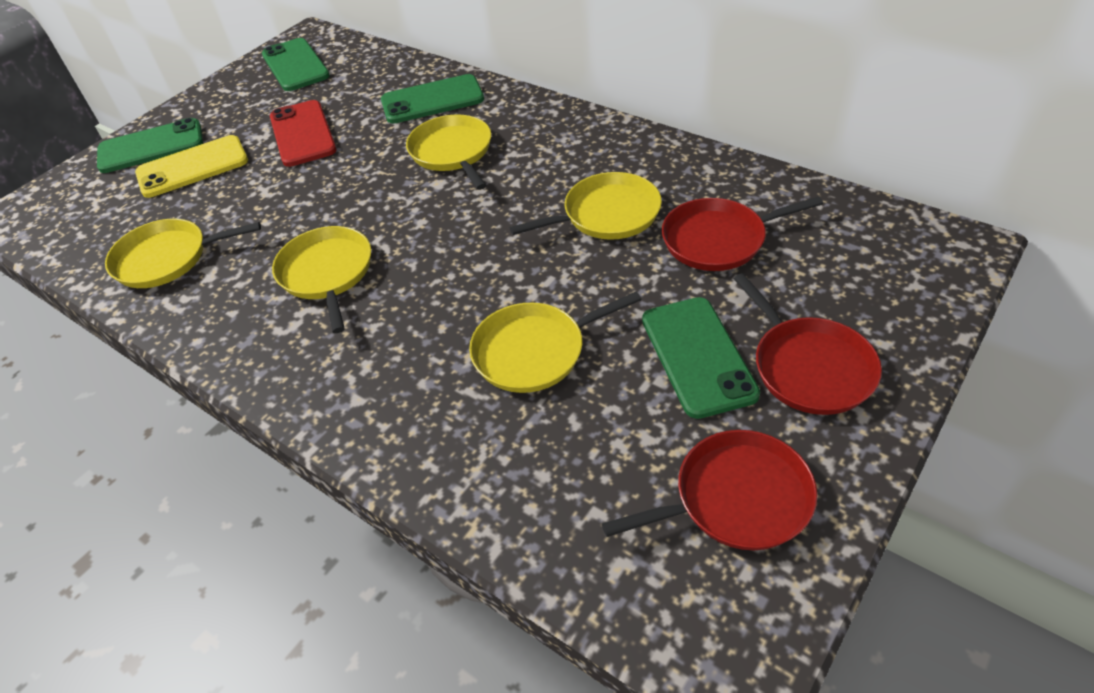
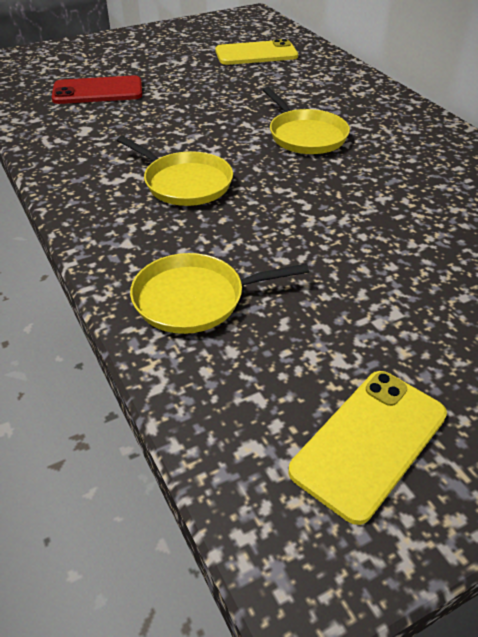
green phone: [97,118,203,173] [262,38,330,91] [381,74,484,124] [642,297,760,419] = 4 -> none = 0
red pan: [602,430,818,550] [662,196,823,271] [734,273,882,415] = 3 -> none = 0
yellow pan: [105,219,261,288] [272,226,371,333] [406,114,491,190] [469,292,642,393] [510,172,662,240] = 5 -> [117,136,233,206] [130,253,309,334] [263,87,350,154] = 3
yellow phone: [135,135,248,198] = 1 -> [215,39,298,65] [288,371,447,525] = 2

